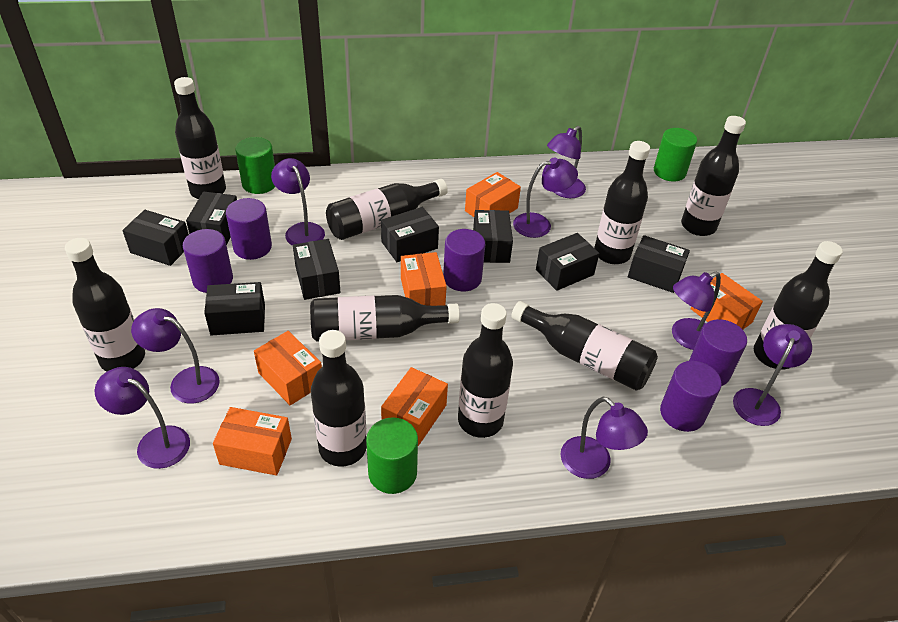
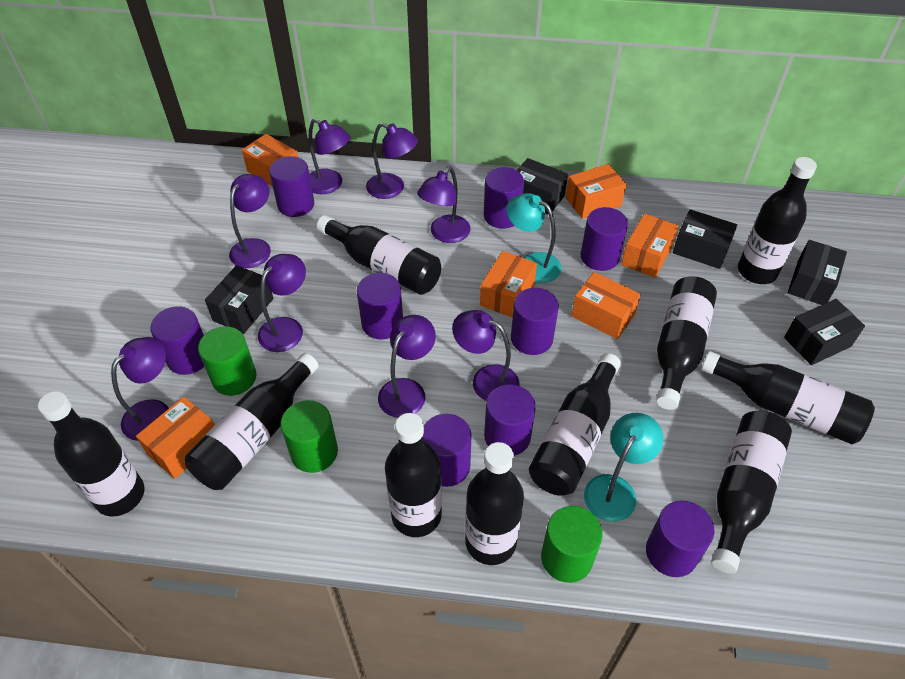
black box: [122,210,189,266] [186,191,237,245] [204,282,265,335] [293,239,341,300] [381,207,439,262] [473,210,513,263] [536,233,599,291] [628,235,690,293] = 8 -> [205,265,274,334] [517,158,568,215] [673,209,738,269] [784,299,865,365] [788,240,847,305] = 5
purple cylinder: [183,229,233,293] [226,198,272,260] [443,229,485,291] [660,361,722,432] [689,319,747,386] = 5 -> [150,306,204,375] [269,156,314,217] [357,273,403,339] [422,414,472,487] [484,167,524,229] [484,384,536,456] [511,288,559,355] [581,207,628,271] [646,501,715,577] = 9
turquoise lamp: none = 0 -> [506,193,562,283] [584,413,664,522] = 2

